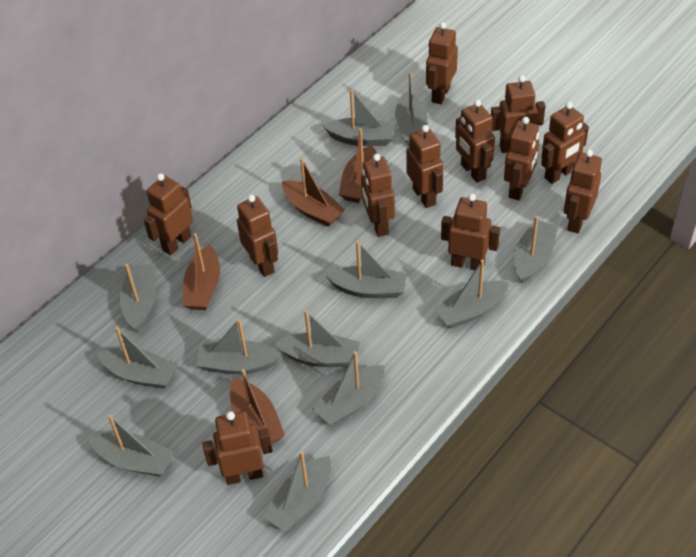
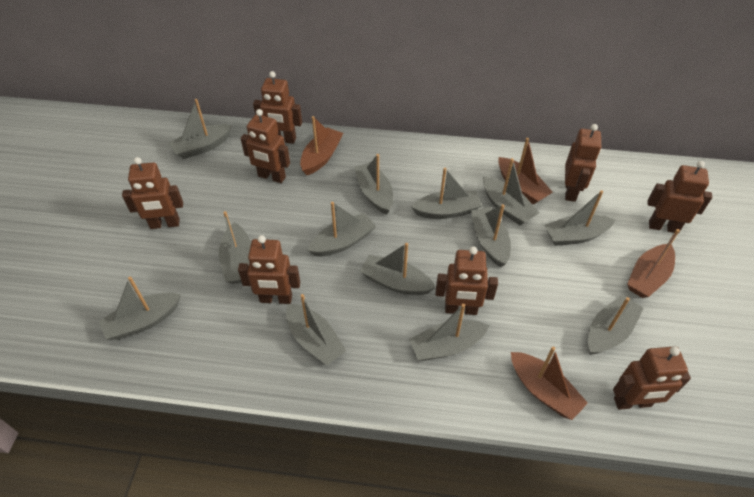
brown robot: [144,173,193,255] [202,411,273,485] [237,195,278,277] [361,154,395,237] [406,125,444,208] [426,22,458,104] [441,193,500,270] [455,100,495,183] [491,75,545,153] [504,117,539,200] [541,102,589,184] [564,149,602,233] = 12 -> [122,157,183,229] [238,235,300,304] [241,109,290,183] [253,71,302,144] [436,246,498,315] [565,124,601,202] [613,346,691,410] [647,161,712,233] = 8
grey boat: [89,415,174,477] [97,327,178,389] [120,264,156,332] [197,319,282,374] [263,451,331,532] [275,310,360,367] [313,351,384,426] [323,89,395,146] [325,241,407,298] [395,72,428,146] [434,259,509,328] [514,216,558,283] = 12 -> [99,276,181,340] [169,99,232,159] [219,211,251,284] [286,294,347,365] [308,202,376,256] [354,154,393,215] [360,243,436,295] [409,304,489,361] [411,168,482,219] [471,204,511,267] [483,158,539,225] [545,190,615,246] [588,294,644,355] = 13

